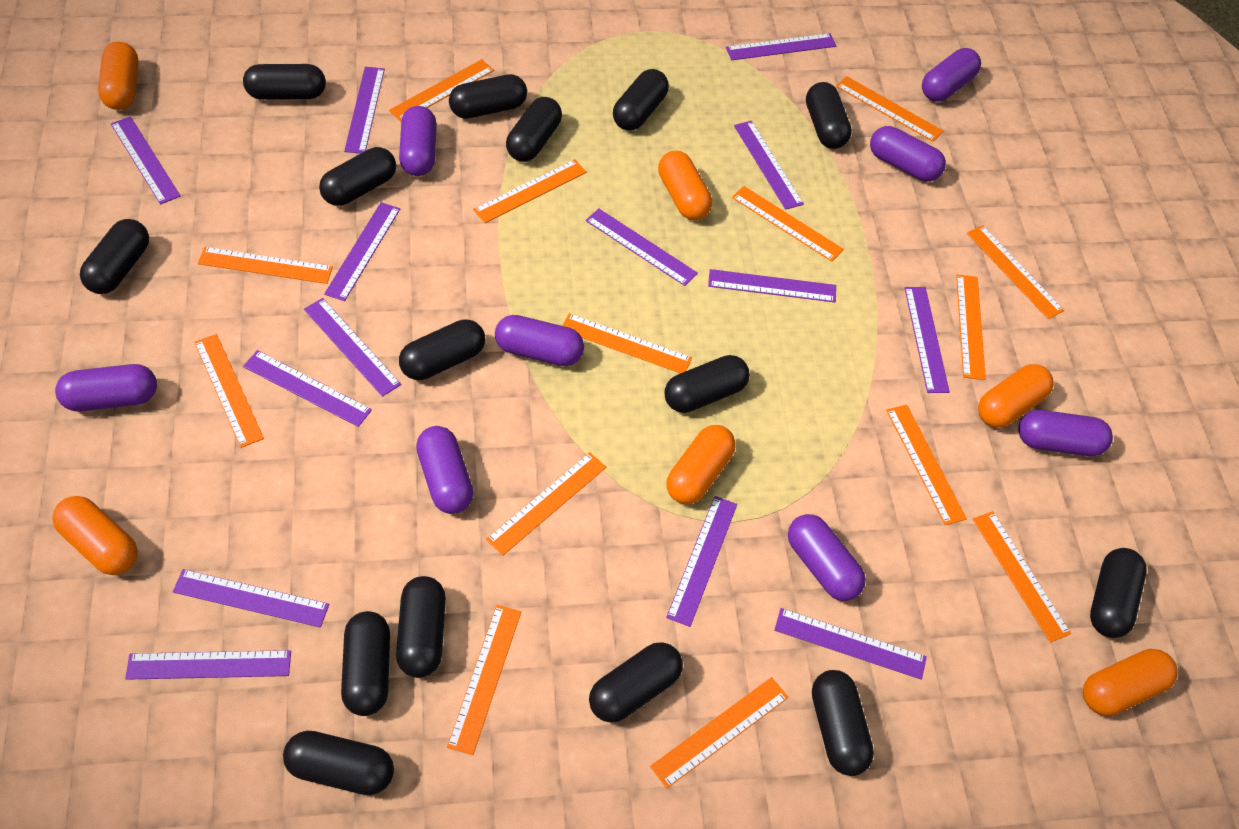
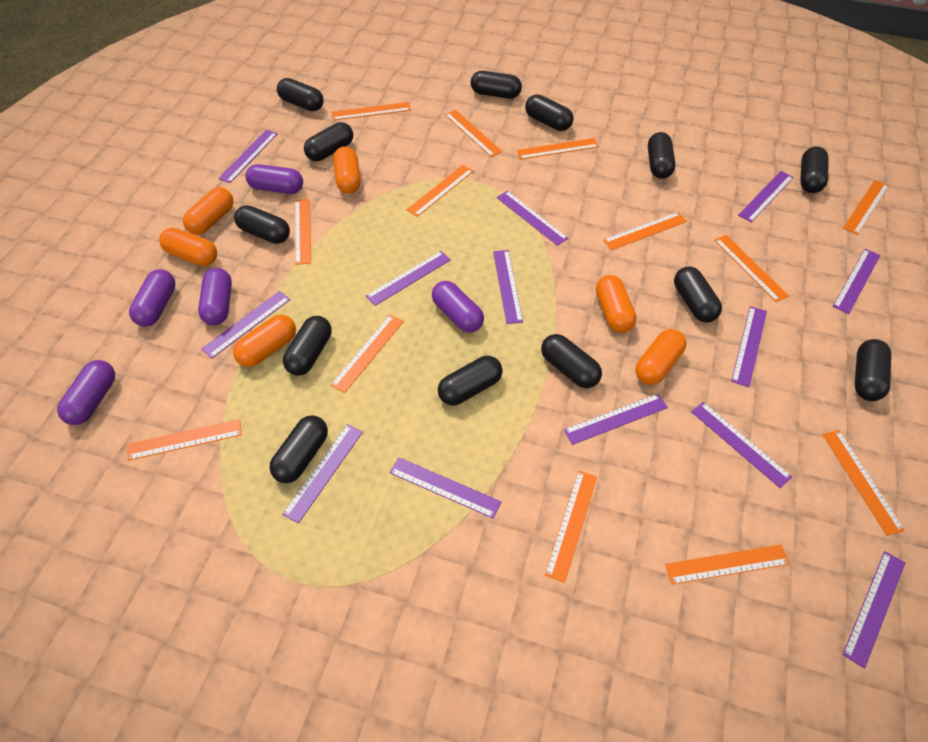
black capsule: [80,219,149,294] [243,64,326,100] [283,731,394,795] [319,147,396,206] [341,611,390,716] [396,576,446,678] [399,319,485,380] [449,74,527,119] [506,97,562,162] [589,642,683,723] [613,69,669,131] [665,355,750,413] [806,82,852,149] [812,670,874,776] [1090,548,1146,638] = 15 -> [234,205,290,244] [269,415,328,483] [277,78,324,111] [283,316,331,376] [304,122,353,161] [438,356,503,406] [471,71,522,99] [525,94,574,131] [541,334,602,388] [648,132,676,179] [674,267,722,322] [800,146,829,193] [855,339,891,401] = 13
orange ruler: [194,334,264,448] [198,247,333,284] [389,59,494,122] [447,605,521,755] [473,159,587,223] [486,452,606,556] [562,313,692,373] [650,677,789,788] [732,186,844,262] [836,76,943,142] [886,405,967,525] [956,274,986,380] [967,225,1064,319] [973,511,1071,643] = 14 -> [128,419,242,461] [295,199,311,265] [331,315,404,393] [332,102,411,121] [406,165,473,217] [445,110,502,157] [516,138,599,160] [545,471,597,583] [603,212,687,250] [665,545,790,585] [714,235,789,302] [822,430,905,536] [843,180,889,235] = 13
purple capsule: [55,364,157,411] [399,106,437,176] [416,426,474,514] [495,315,584,366] [788,514,866,601] [870,126,946,181] [922,48,981,102] [1018,410,1113,456] = 8 -> [57,360,115,425] [129,269,176,327] [198,268,232,325] [246,164,303,194] [432,281,484,333] = 5
purple ruler: [111,116,181,204] [125,650,291,680] [173,569,329,628] [243,350,372,427] [304,298,401,397] [324,202,400,301] [344,67,385,154] [586,209,698,286] [666,496,737,627] [708,269,836,302] [726,33,837,60] [734,121,804,210] [774,608,927,680] [905,287,950,393] = 14 -> [201,291,290,358] [218,130,278,183] [282,424,363,524] [366,251,451,306] [389,457,501,519] [493,250,523,324] [497,191,568,246] [564,394,668,445] [691,402,792,488] [731,306,767,387] [738,171,794,222] [833,249,880,314] [843,551,905,669] = 13

